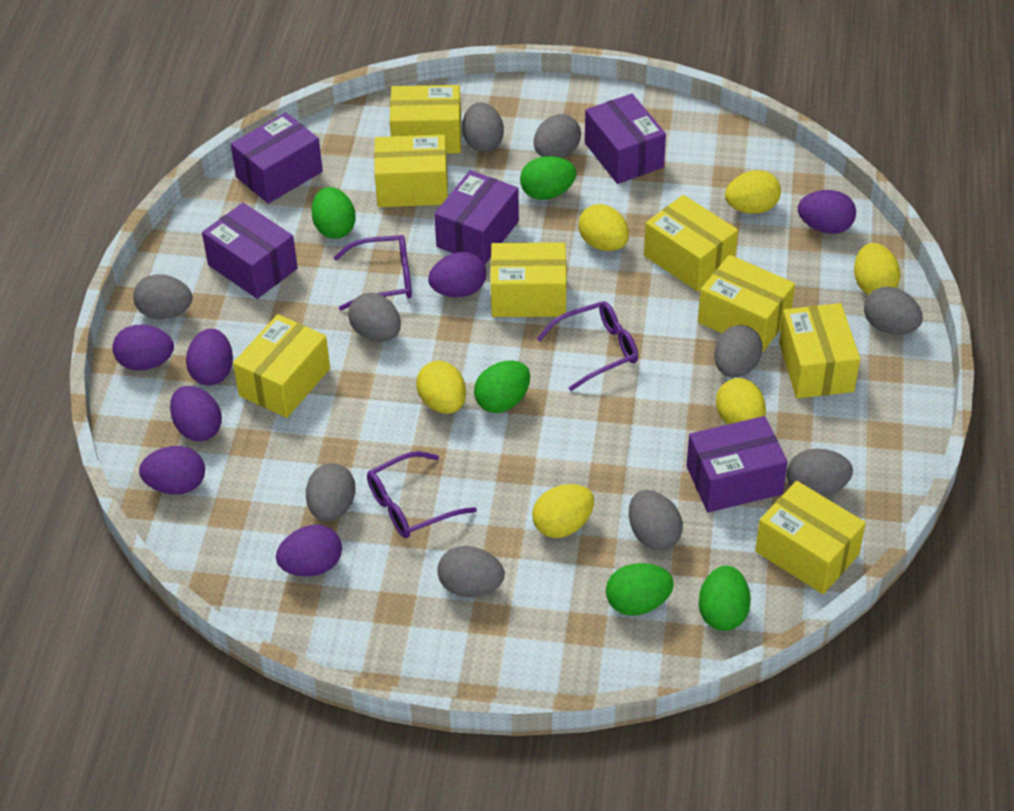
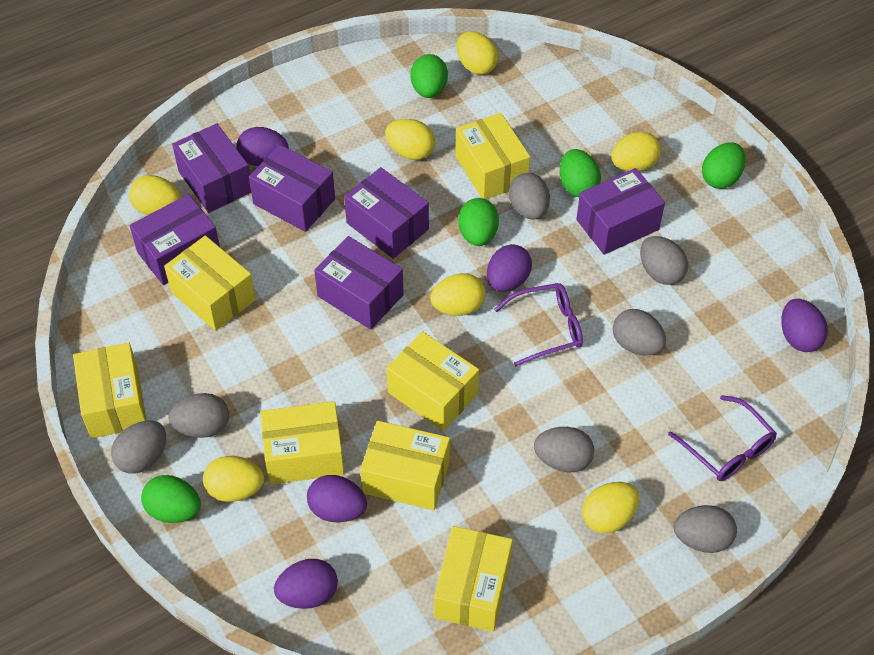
grey egg: [133,274,193,319] [306,463,356,521] [348,293,401,342] [437,546,505,597] [462,102,504,152] [534,114,581,158] [629,490,683,550] [714,325,763,378] [787,448,853,497] [864,287,923,334] = 10 -> [111,420,166,474] [168,393,229,438] [509,173,550,219] [534,427,594,473] [613,309,666,355] [640,236,688,285] [674,505,737,553] = 7
purple box: [202,203,298,299] [231,112,323,204] [434,170,519,265] [585,94,666,184] [687,416,788,512] = 5 -> [130,194,220,285] [172,123,251,213] [249,145,335,232] [314,236,404,330] [344,167,429,259] [576,168,665,255] = 6
purple egg: [112,324,174,371] [139,446,205,494] [170,386,222,441] [186,329,233,386] [276,525,342,577] [428,252,486,297] [798,190,856,234] = 7 -> [236,127,288,166] [274,559,338,609] [307,475,367,522] [487,244,532,292] [781,299,828,352] = 5
purple glasses: [334,235,412,311] [367,451,477,538] [537,301,638,391] = 3 -> [494,283,583,367] [668,395,777,481] = 2
yellow box: [233,314,330,418] [374,135,448,207] [390,85,461,154] [491,242,566,317] [644,195,738,292] [698,255,795,352] [755,481,866,594] [779,303,860,398] = 8 -> [73,342,147,439] [164,236,256,331] [260,401,344,485] [360,421,450,510] [387,331,479,431] [434,526,513,632] [455,113,530,199] = 7
yellow egg: [416,361,466,414] [532,484,594,538] [578,204,629,251] [716,378,766,425] [725,170,781,214] [854,243,901,295] = 6 -> [129,175,181,215] [203,456,264,502] [385,119,435,160] [430,273,486,316] [457,31,498,75] [582,482,640,534] [611,132,661,172] = 7

